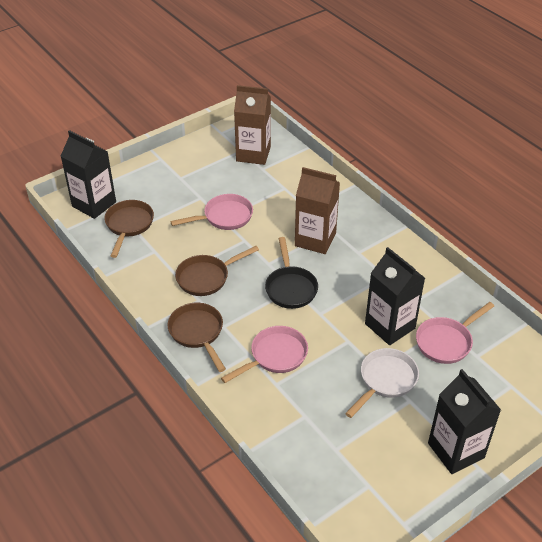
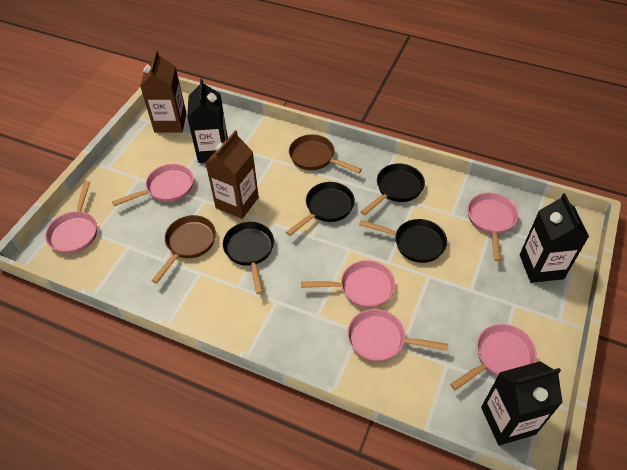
black pan: [265,237,318,309] = 1 -> [223,222,274,294] [286,182,355,236] [359,219,447,263] [361,163,425,215] = 4
brown pan: [104,200,154,258] [167,303,226,372] [175,246,259,296] = 3 -> [151,215,216,284] [289,134,362,173] = 2
pink pan: [170,194,253,230] [221,326,308,383] [416,302,494,364] = 3 -> [45,181,97,254] [112,164,193,206] [301,260,395,308] [347,309,448,362] [450,324,537,391] [467,193,518,261] = 6
white pan: [345,348,419,418] = 1 -> none = 0

